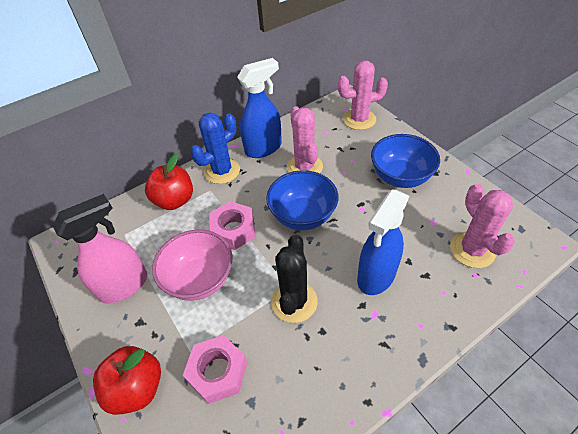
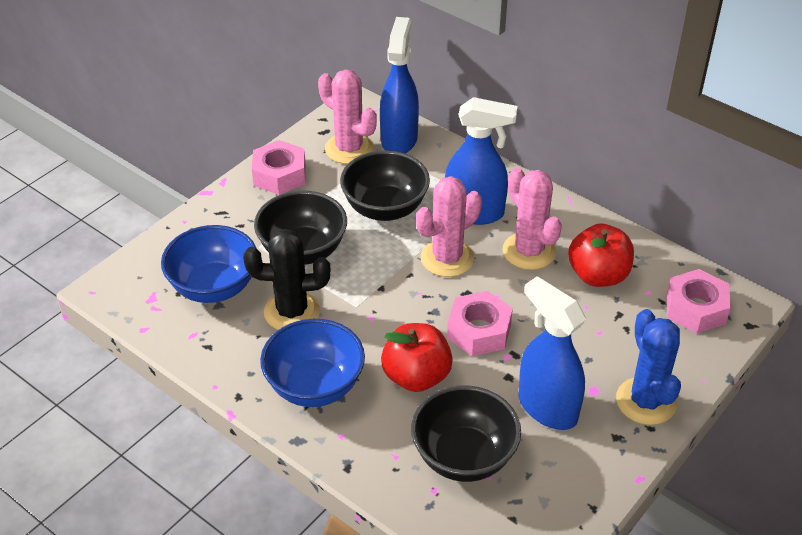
black bowl: none = 0 -> [254,191,347,265] [340,150,430,221] [411,385,521,482] = 3
blue spray bottle: [237,58,282,158] [357,189,409,295] = 2 -> [380,17,419,153] [445,97,518,225] [519,276,586,430] = 3
pink bowl: [152,229,232,301] = 1 -> none = 0
pink nut: [183,335,247,404] [210,201,255,250] = 2 -> [252,140,306,195] [447,291,513,356] [667,269,731,333] = 3
pink spray bottle: [53,194,147,304] = 1 -> none = 0

